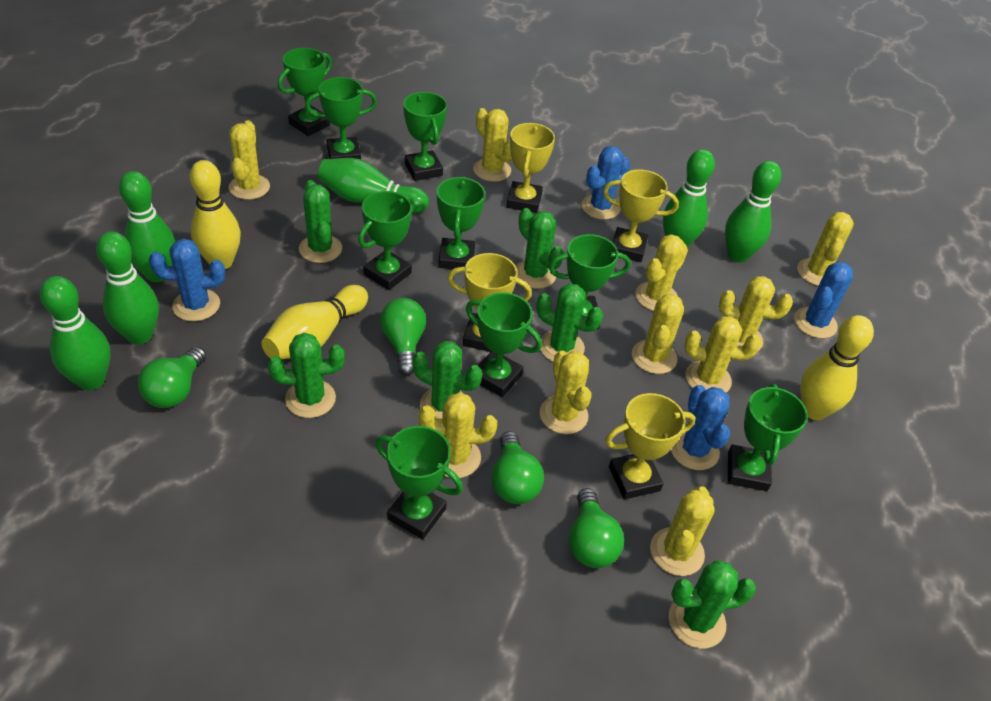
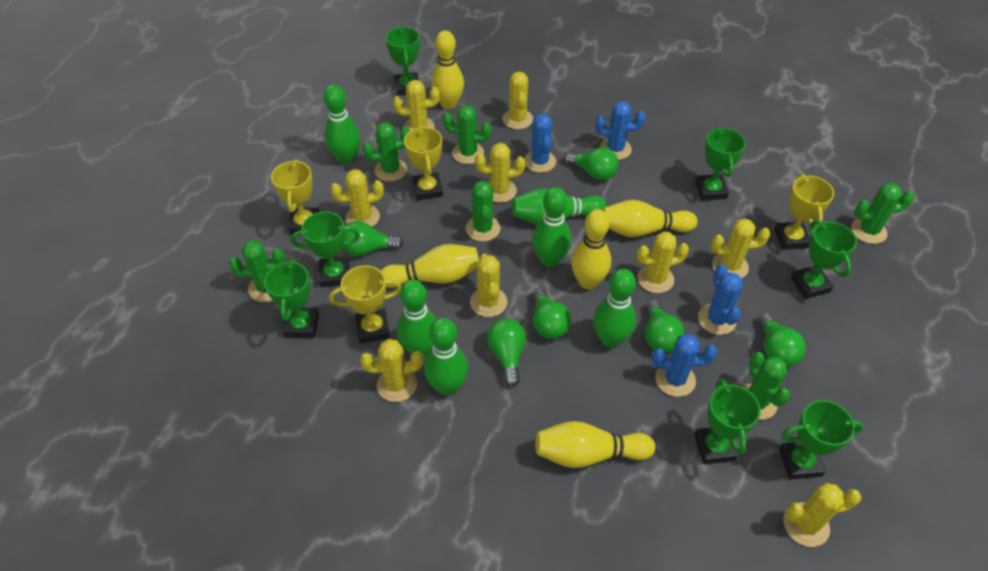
green light bulb: [138,346,206,408] [380,298,426,376] [491,431,544,504] [569,488,624,568] = 4 -> [343,221,404,256] [487,318,526,387] [532,288,571,339] [565,147,618,180] [645,300,685,353] [758,313,806,367] = 6
green trophy: [278,48,332,136] [305,77,377,159] [358,191,415,290] [375,426,463,539] [403,92,447,181] [437,177,485,269] [466,292,542,397] [549,234,631,329] [728,384,808,491] = 9 -> [264,259,319,338] [291,212,360,287] [386,27,419,96] [694,379,761,464] [695,127,746,200] [779,400,863,480] [790,220,857,299] = 7
yellow bowling pin: [189,160,241,269] [262,285,368,359] [800,315,874,420] = 3 -> [380,244,479,288] [431,30,464,109] [535,421,655,468] [571,209,611,289] [602,200,698,237] = 5
yellow cactus: [228,120,270,200] [419,392,497,478] [473,108,512,182] [540,350,592,434] [632,294,684,374] [635,234,688,311] [650,486,715,576] [684,316,761,393] [719,276,793,351] [797,212,854,286] = 10 -> [330,169,384,227] [360,339,423,402] [393,80,440,131] [470,254,508,317] [475,143,525,203] [502,71,533,129] [636,231,689,293] [711,218,770,278] [783,483,861,547] = 9

